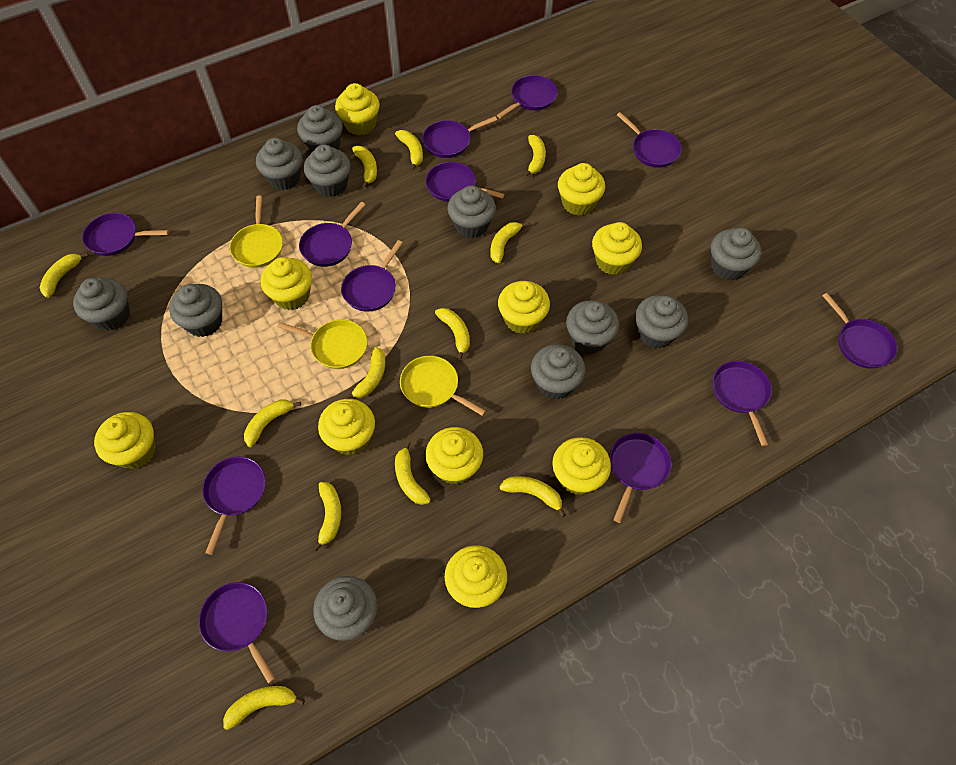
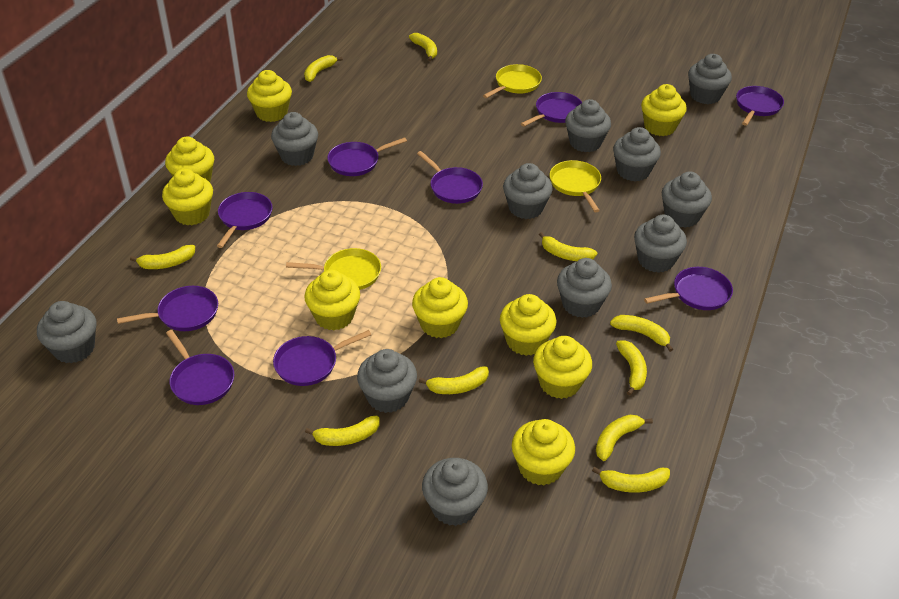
purple pan: [82,213,169,256] [199,582,276,684] [202,456,266,555] [299,202,365,267] [341,240,403,312] [422,116,497,158] [426,162,505,202] [497,75,558,118] [609,433,671,523] [617,112,682,168] [712,361,772,446] [822,293,897,369] = 12 -> [117,286,218,331] [166,330,234,405] [217,192,273,248] [273,330,371,386] [327,137,407,176] [417,151,483,204] [521,92,582,127] [644,267,733,310] [736,86,784,126] = 9
yellow banana: [40,253,89,298] [223,686,305,730] [244,399,301,447] [313,482,342,551] [345,347,386,399] [352,146,377,188] [395,130,423,171] [395,441,431,505] [435,308,470,360] [490,222,528,263] [499,476,566,517] [524,135,546,177] = 12 -> [130,245,195,269] [304,55,343,82] [305,415,379,446] [409,33,437,61] [419,366,489,394] [539,232,597,261] [592,467,670,493] [596,415,653,461] [610,315,673,352] [616,340,647,396] = 10
yellow cupcake: [94,412,156,469] [261,257,312,310] [318,399,375,455] [335,83,380,135] [425,427,483,484] [445,545,507,608] [498,281,550,334] [552,437,611,495] [558,163,605,216] [592,222,642,275] = 10 -> [162,169,213,225] [165,137,214,182] [247,70,292,122] [304,270,360,330] [412,277,468,338] [500,294,556,356] [512,419,575,485] [533,336,592,399] [641,84,687,136] = 9

